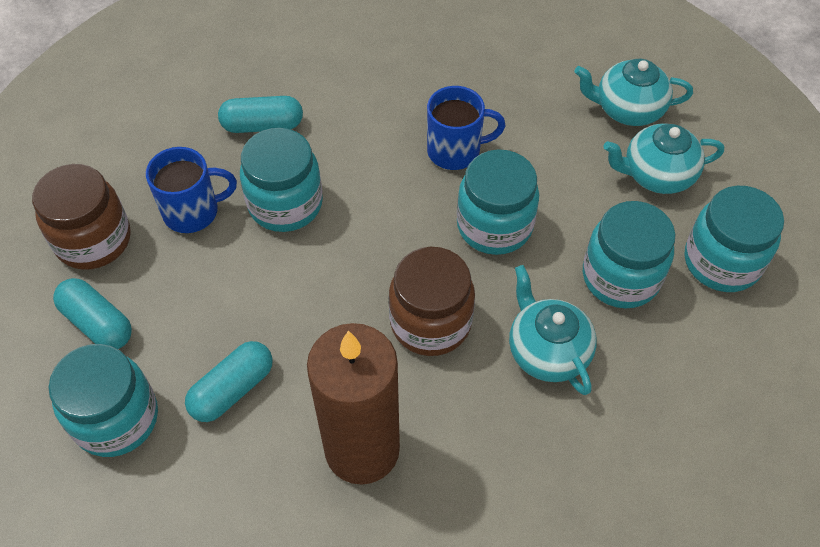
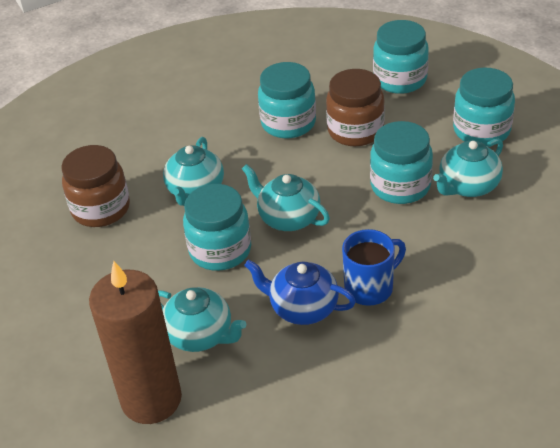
blue mug: [146,147,237,233] [427,86,506,170] = 2 -> [342,229,406,306] = 1
blue teapot: none = 0 -> [244,260,356,325] = 1
turquoise capsule: [53,278,132,349] [185,341,273,422] [218,96,303,133] = 3 -> none = 0
turquoise teapot: [509,265,597,395] [574,59,693,126] [603,124,724,194] = 3 -> [158,287,246,352] [163,137,224,206] [242,164,330,231] [433,139,503,197] = 4

